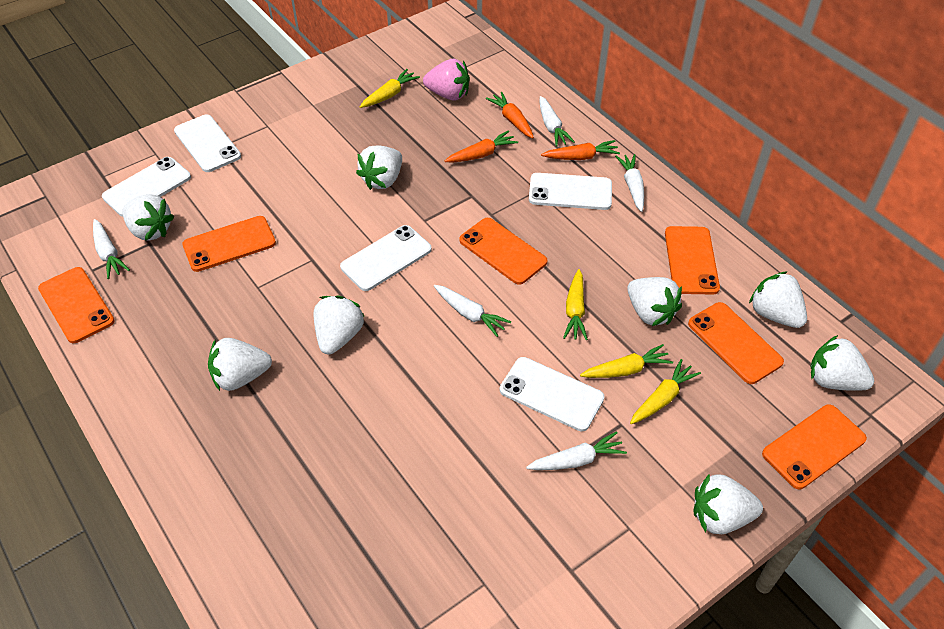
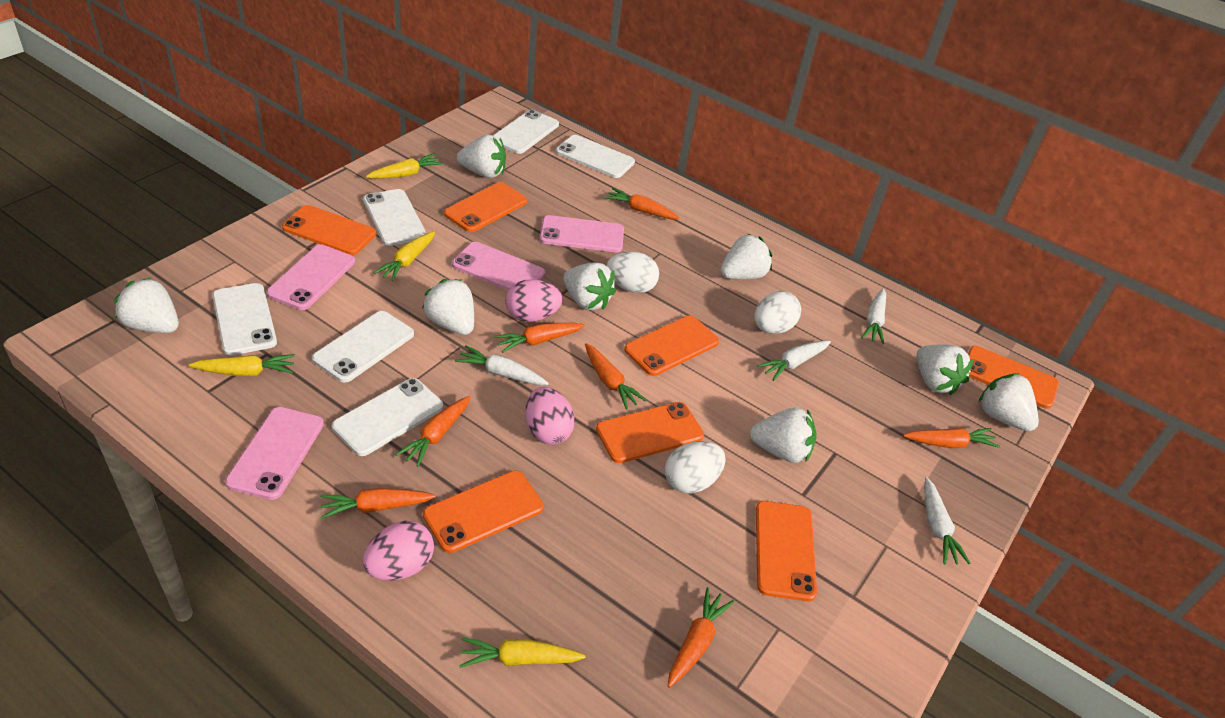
orange carrot: [445,131,518,162] [486,92,534,139] [541,140,620,160] = 3 -> [320,488,435,519] [396,396,471,467] [494,323,585,353] [585,343,647,410] [605,188,680,219] [668,587,734,688] [903,428,1000,448] = 7
orange phone: [38,267,115,343] [182,216,276,272] [459,218,547,285] [665,226,720,294] [688,302,784,384] [762,404,867,489] = 6 -> [282,205,376,255] [423,471,544,553] [444,182,527,232] [596,402,704,463] [624,315,719,376] [756,501,817,601] [968,346,1059,409] = 7
pink egg: none = 0 -> [363,521,434,581] [506,279,563,322] [525,387,575,445] = 3
pink phone: none = 0 -> [225,407,324,500] [266,244,355,310] [452,242,545,290] [540,215,624,252] = 4
pink strawberry: [423,59,470,101] = 1 -> none = 0
white carrot: [93,219,130,279] [434,285,511,337] [526,431,627,470] [539,96,575,147] [615,154,644,212] = 5 -> [455,345,549,385] [758,341,831,381] [861,289,886,345] [924,477,971,565] = 4
white egg: none = 0 -> [606,252,659,293] [665,441,726,494] [754,291,801,334] = 3
white phone: [102,157,191,217] [174,114,241,172] [340,225,432,291] [500,357,605,431] [529,173,612,210] = 5 -> [212,283,277,355] [312,311,414,383] [332,378,443,456] [363,189,426,246] [493,110,559,154] [556,135,635,178] = 6

